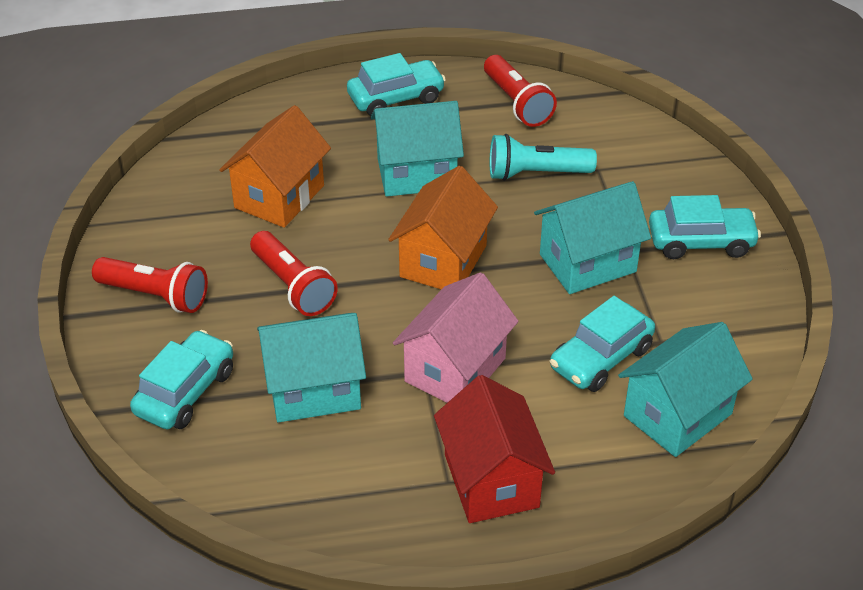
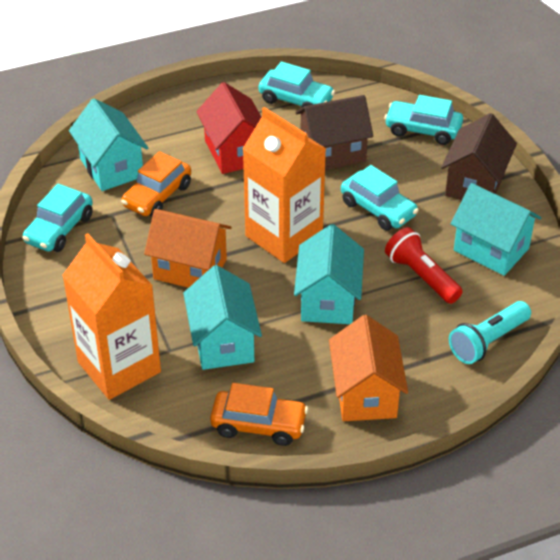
brown house: none = 0 -> [296,95,373,170] [441,113,517,200] = 2
orange car: none = 0 -> [121,151,191,217] [210,383,308,446] = 2
orange carton: none = 0 -> [62,233,161,400] [243,107,326,263] = 2
pink house: [393,272,519,403] = 1 -> none = 0
red flashlight: [92,257,208,313] [250,231,338,316] [484,55,557,127] = 3 -> [385,227,463,304] = 1

